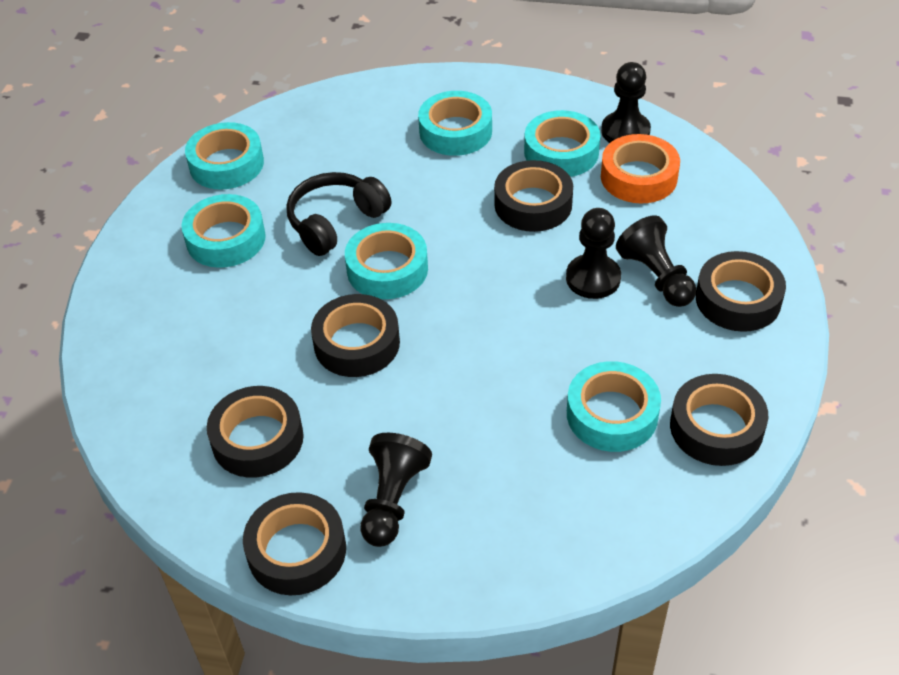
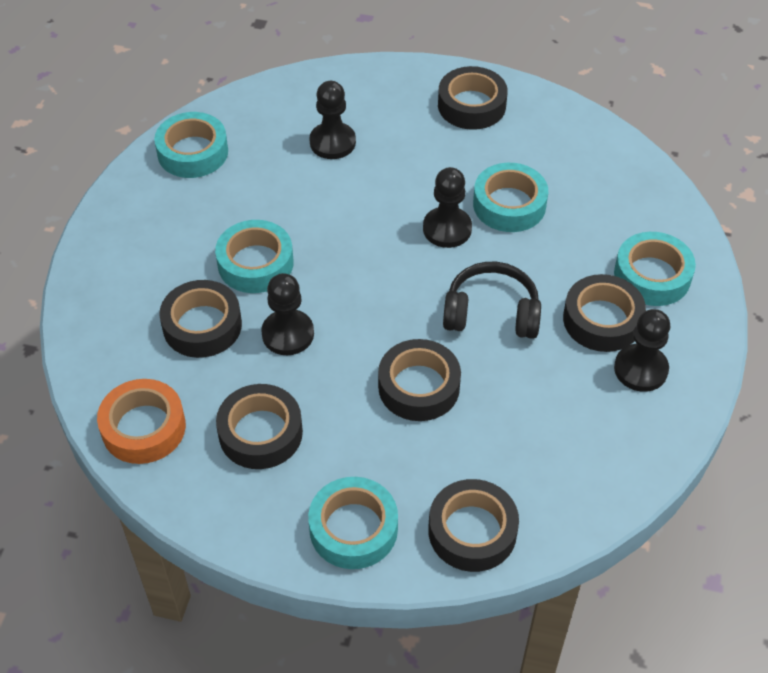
turquoise tape: [181,194,266,268] [185,122,264,190] [345,223,428,299] [418,91,492,156] [524,110,601,177] [567,361,661,452] = 6 -> [154,112,228,178] [215,220,293,293] [308,477,398,569] [473,163,548,232] [614,232,696,306] = 5

